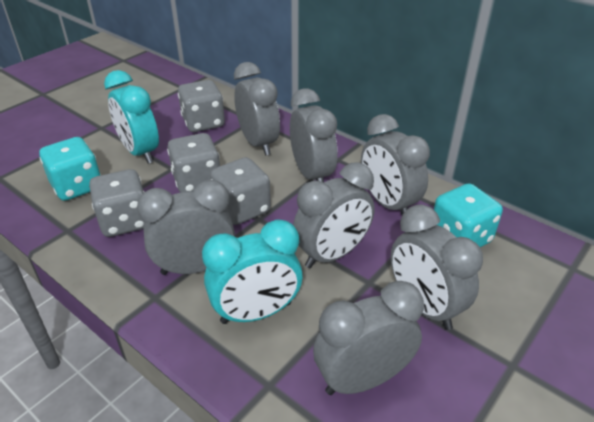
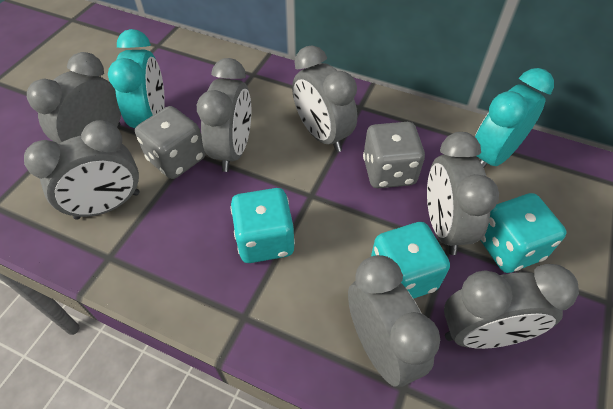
grey dice: [89,169,144,237] [167,133,220,193] [178,80,225,132] [210,157,271,225] = 4 -> [135,106,206,179] [363,122,425,188] = 2
turquoise dice: [39,137,101,201] [434,183,503,247] = 2 -> [230,188,295,263] [371,222,450,299] [480,193,567,273] = 3

